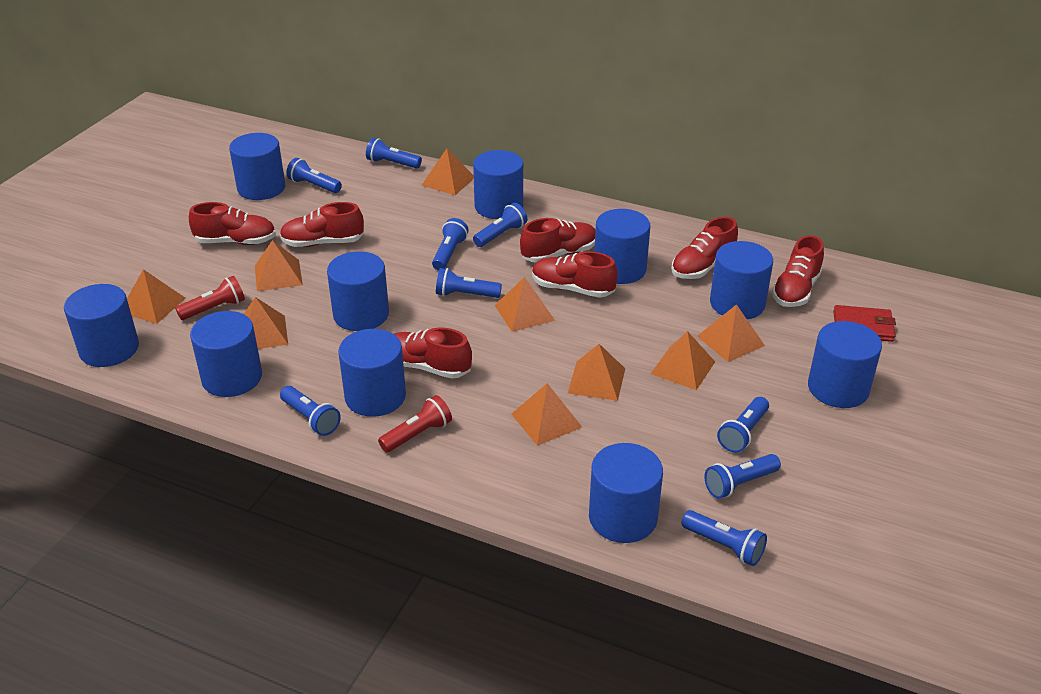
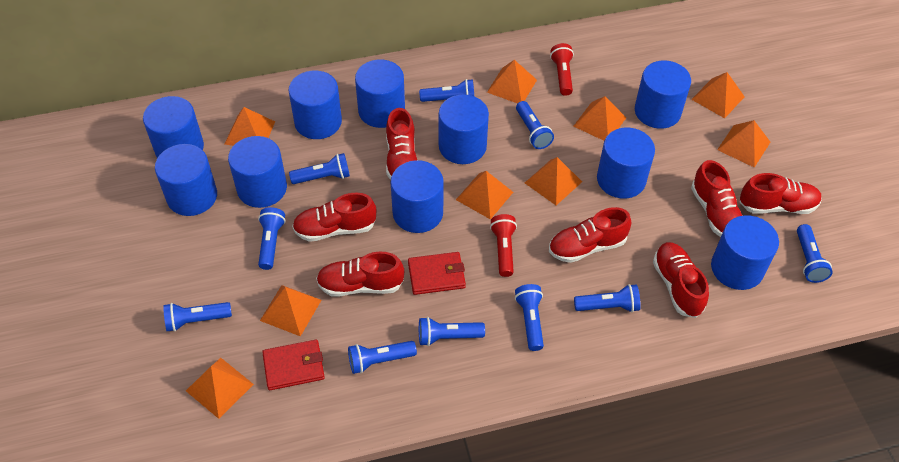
blue flashlight: [280,386,341,436] [286,158,342,193] [366,138,422,169] [432,218,469,270] [436,268,502,298] [473,203,527,247] [681,510,767,566] [704,454,781,499] [717,397,769,453] = 9 -> [163,302,232,332] [258,207,286,270] [289,153,350,184] [348,341,417,374] [419,79,474,102] [419,317,485,346] [515,284,544,351] [516,101,554,149] [574,284,641,312] [797,224,833,283] = 10
red wallet: [833,305,896,342] = 1 -> [262,339,325,390] [408,252,466,295] = 2

